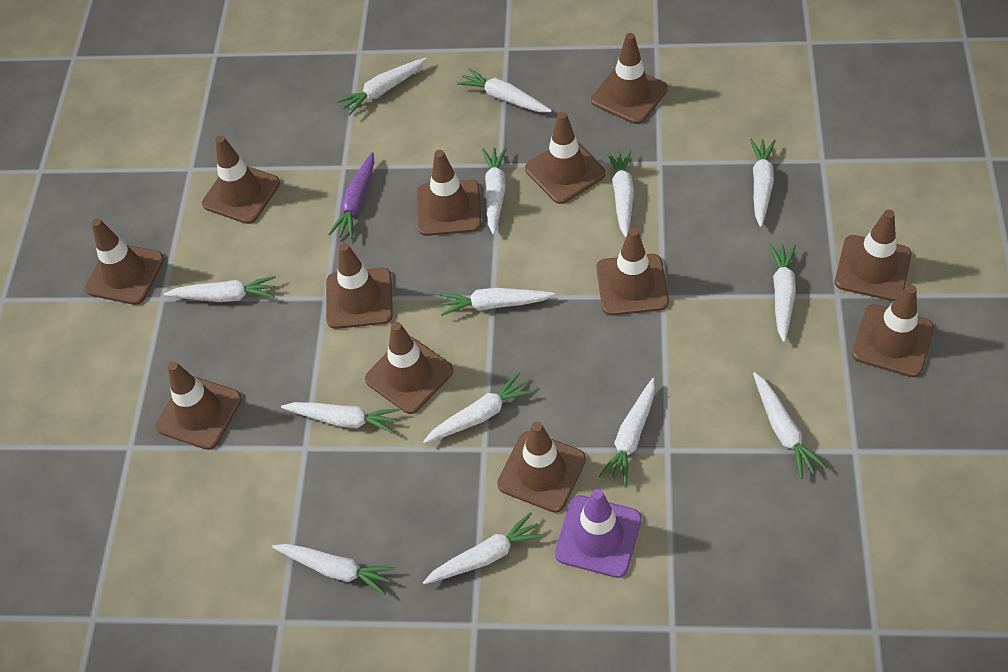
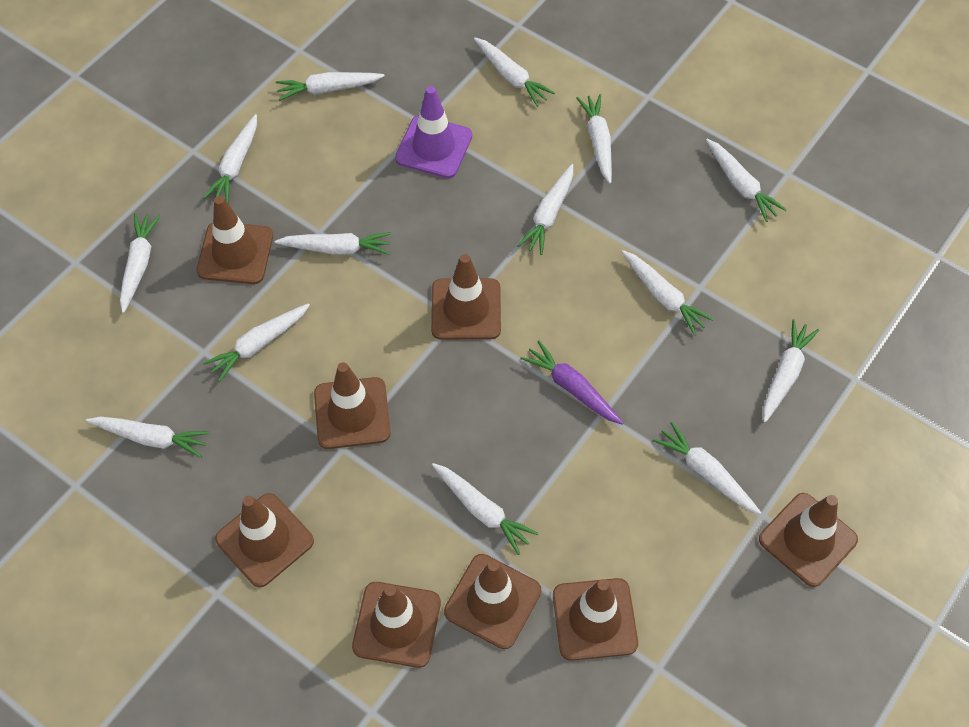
brown traffic cone: [85,219,164,305] [156,361,242,450] [202,135,280,224] [326,243,393,329] [365,322,453,414] [417,150,481,236] [497,422,586,513] [525,112,605,204] [591,33,668,124] [596,228,669,316] [835,210,912,301] [852,285,934,377] = 12 -> [196,196,273,284] [215,493,314,587] [314,362,391,449] [352,582,441,668] [431,254,501,340] [444,554,542,649] [553,578,638,661] [759,493,858,587] = 8

